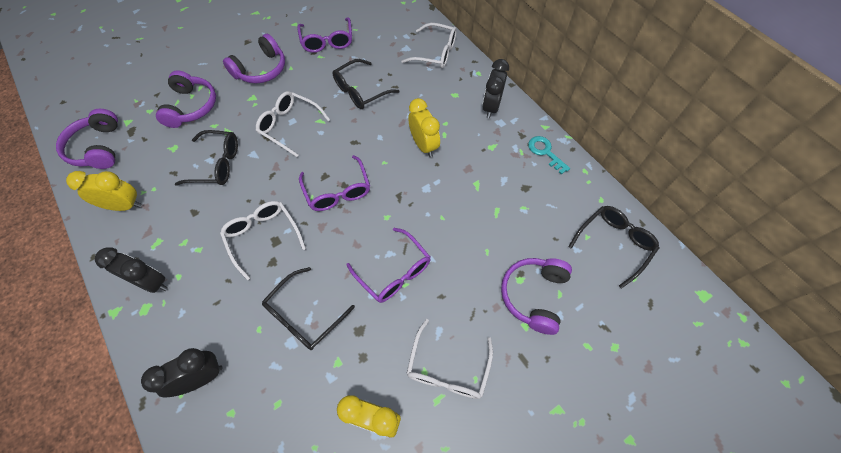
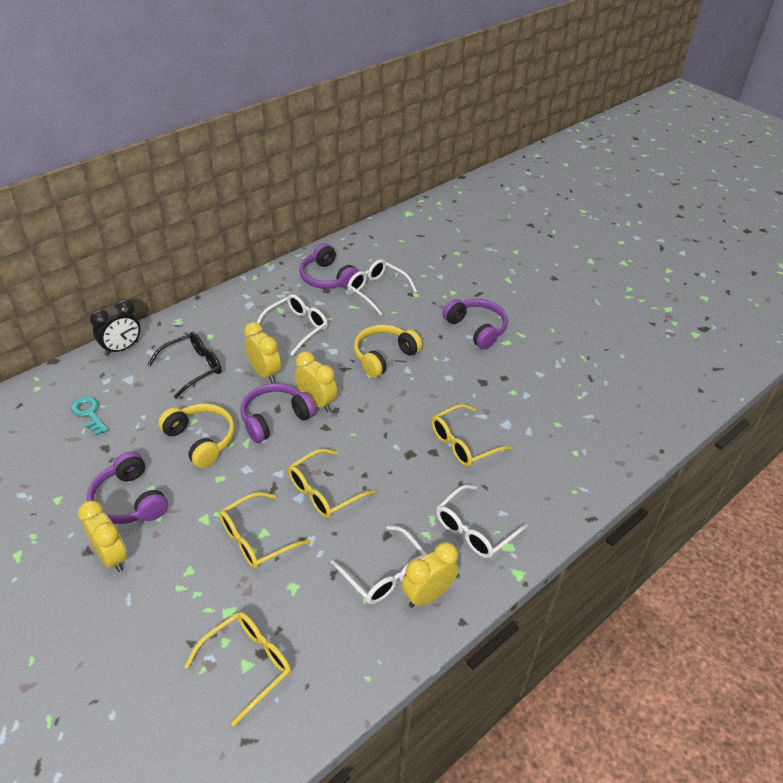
black clock: [95,247,168,293] [141,348,223,398] [482,59,509,119] = 3 -> [90,299,141,356] = 1
black glasses: [175,130,238,186] [262,267,355,350] [333,59,400,109] [568,206,659,289] = 4 -> [148,332,222,399] = 1
purple glasses: [297,17,352,53] [299,155,370,211] [346,228,431,303] = 3 -> none = 0
yellow clock: [66,171,142,211] [337,395,401,438] [408,98,440,157] = 3 -> [78,501,127,572] [244,322,281,383] [295,351,337,412] [402,542,458,608] = 4
yellow glasses: none = 0 -> [184,612,291,726] [219,492,311,569] [288,449,376,518] [431,404,513,467] = 4
yellow headphones: none = 0 -> [158,403,235,468] [354,325,422,378] = 2

